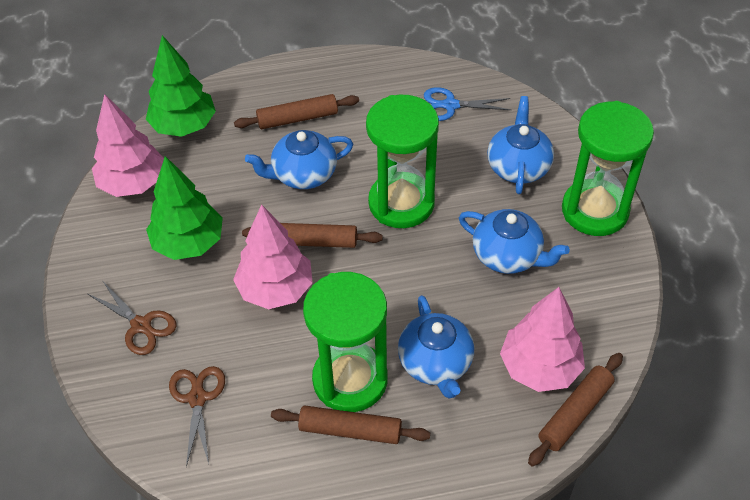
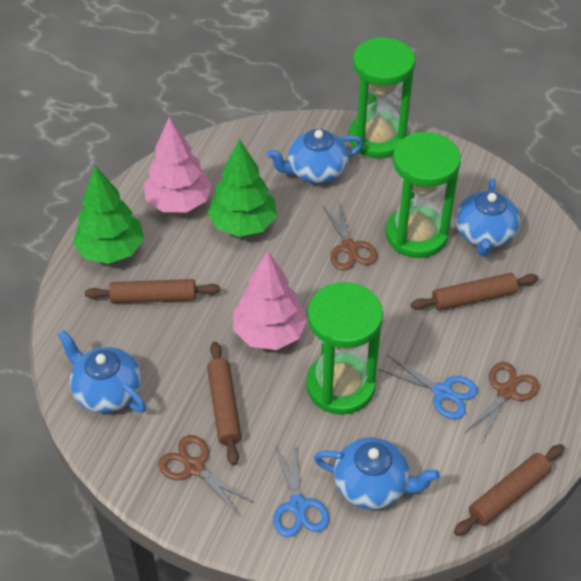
blue scissors: [424,87,511,121] = 1 -> [273,442,329,537] [378,355,478,419] = 2
brown scissors: [88,282,177,355] [169,366,225,467] = 2 -> [158,435,254,516] [322,202,377,270] [465,362,540,443] = 3
pink tree: [92,94,164,197] [233,204,313,309] [500,287,585,392] = 3 -> [144,117,212,212] [233,251,307,350] = 2

